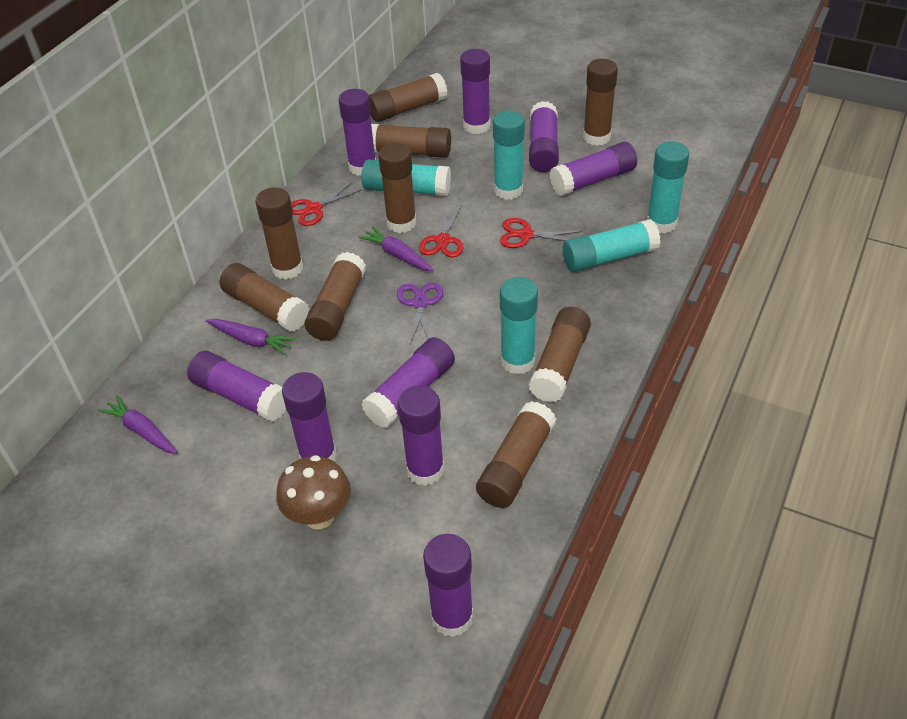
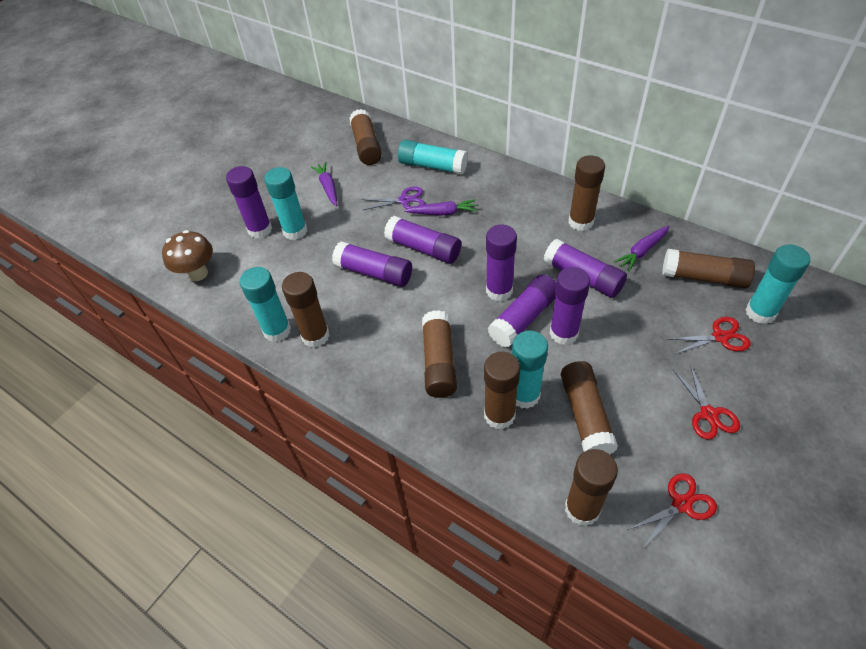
brown glue stick: [220,263,309,331] [255,187,303,280] [305,252,366,341] [369,73,447,122] [371,124,451,158] [378,143,416,233] [476,401,556,508] [529,307,591,403] [583,59,618,146] = 9 -> [282,272,330,348] [349,109,382,165] [422,310,457,398] [484,352,520,430] [561,361,618,455] [565,449,618,526] [568,155,605,231] [662,249,755,288] = 8
purple glue stick: [187,351,286,422] [282,372,337,461] [338,89,376,176] [361,337,455,428] [398,385,444,486] [423,534,473,637] [460,49,490,134] [529,101,559,172] [550,142,637,196] = 9 -> [226,166,272,239] [332,242,412,287] [384,216,461,264] [486,225,517,301] [488,274,556,348] [543,238,627,298] [550,267,590,345] = 7

